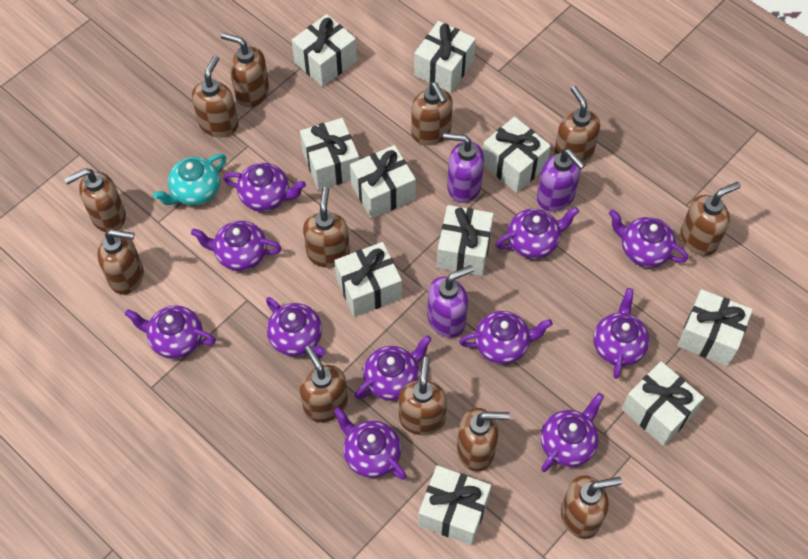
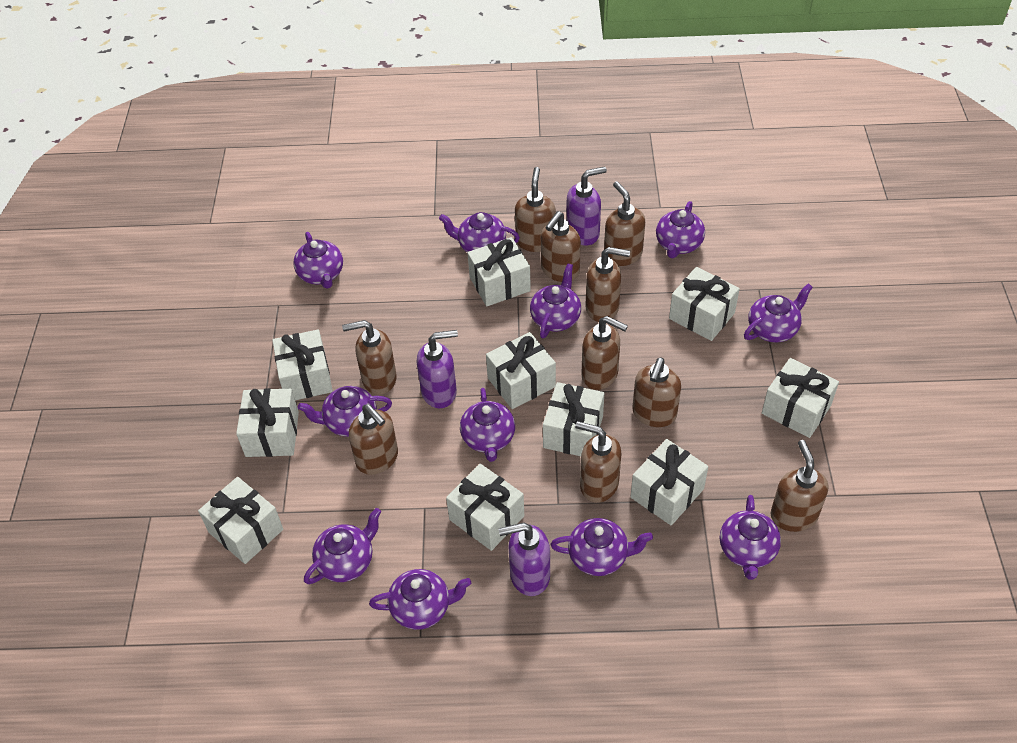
brown soap dispenser: [64,168,126,232] [97,229,144,295] [192,56,239,137] [221,33,269,107] [300,345,348,422] [303,187,350,268] [398,357,447,435] [411,82,453,145] [457,408,510,472] [554,86,600,164] [561,475,622,539] [681,182,741,256] = 12 -> [342,320,397,395] [349,404,398,475] [515,167,556,252] [541,211,581,282] [575,421,622,503] [581,316,628,390] [586,247,630,322] [604,181,645,266] [632,358,681,427] [770,440,828,532] = 10
turquoise teapot: [153,154,226,205] = 1 -> none = 0

